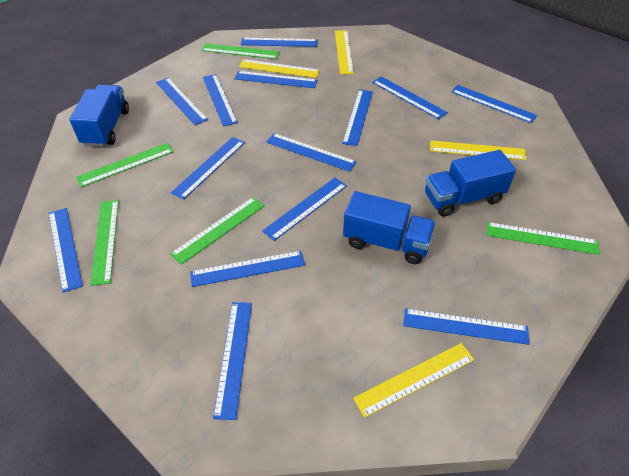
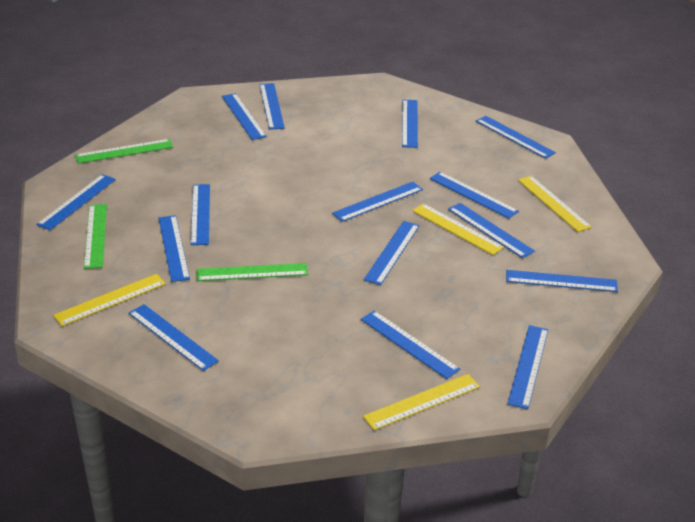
blue ruler: [49,208,83,293] [156,77,208,125] [171,137,245,199] [190,251,305,287] [203,74,238,126] [213,302,252,420] [234,71,317,88] [241,38,317,47] [262,178,347,241] [266,133,357,172] [342,89,373,146] [372,76,448,119] [403,308,529,345] [451,85,537,123] = 14 -> [36,174,116,230] [129,304,219,371] [159,215,190,282] [191,184,210,245] [222,93,267,140] [260,83,285,130] [332,182,423,222] [361,310,460,379] [364,221,420,285] [402,100,418,148] [430,172,519,219] [448,203,535,258] [476,116,556,159] [506,270,618,292] [507,325,548,409] = 15
blue truck: [69,85,129,147] [343,191,436,264] [425,150,516,217] = 3 -> none = 0
green ruler: [76,143,174,187] [90,200,119,286] [170,197,265,265] [201,43,280,59] [487,222,600,255] = 5 -> [75,139,173,164] [84,204,107,269] [197,263,308,281] = 3

